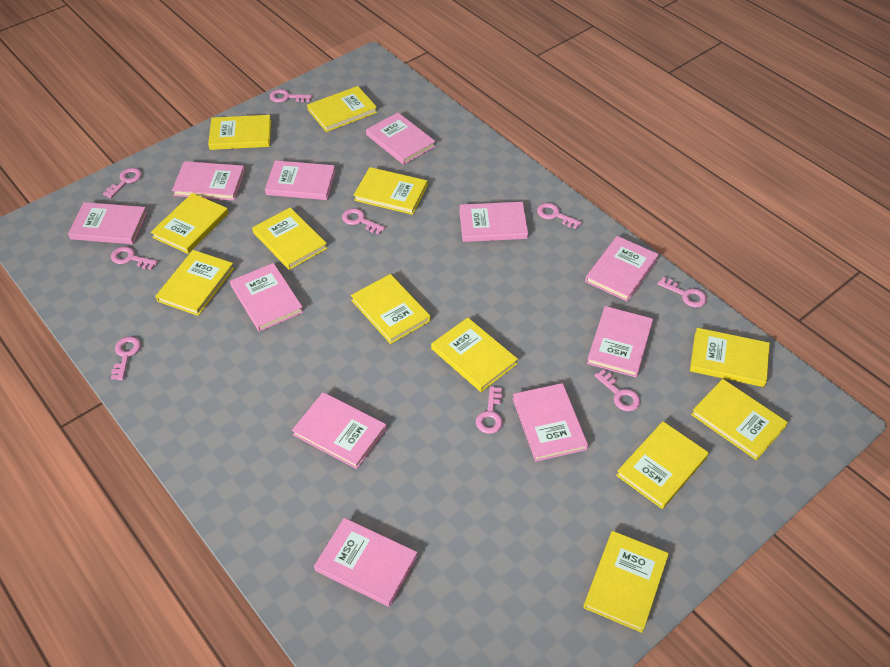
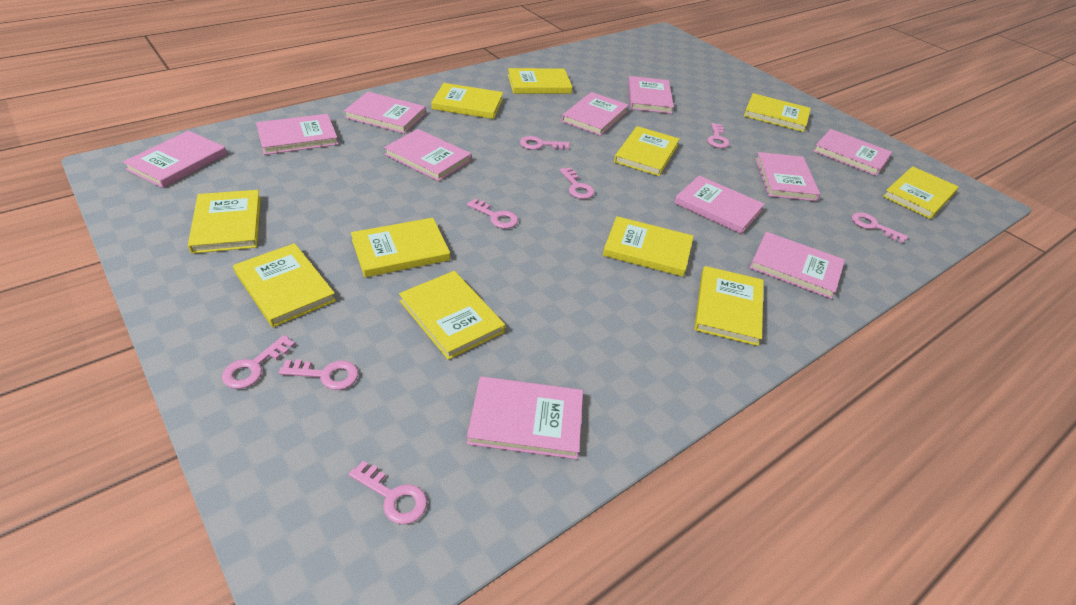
pink key: [103,168,142,198] [111,246,158,270] [111,336,141,380] [270,89,312,102] [342,208,385,235] [476,386,503,434] [537,203,582,229] [594,369,640,411] [658,277,707,308] = 9 -> [222,335,295,389] [279,359,358,390] [349,461,427,524] [467,198,518,229] [520,136,570,150] [560,167,594,199] [707,123,730,148] [852,212,908,243] = 8
yellow book: [151,193,229,254] [155,250,234,316] [208,115,271,150] [252,207,328,270] [307,86,377,132] [351,274,431,344] [354,167,428,215] [431,317,518,392] [583,531,669,633] [616,421,709,509] [690,328,770,387] [691,379,788,460] = 12 -> [188,190,261,254] [233,243,336,327] [351,218,450,277] [399,271,505,360] [431,83,503,119] [508,68,572,94] [603,216,694,277] [614,126,680,176] [694,266,764,346] [744,93,811,132] [883,166,959,219] = 11

